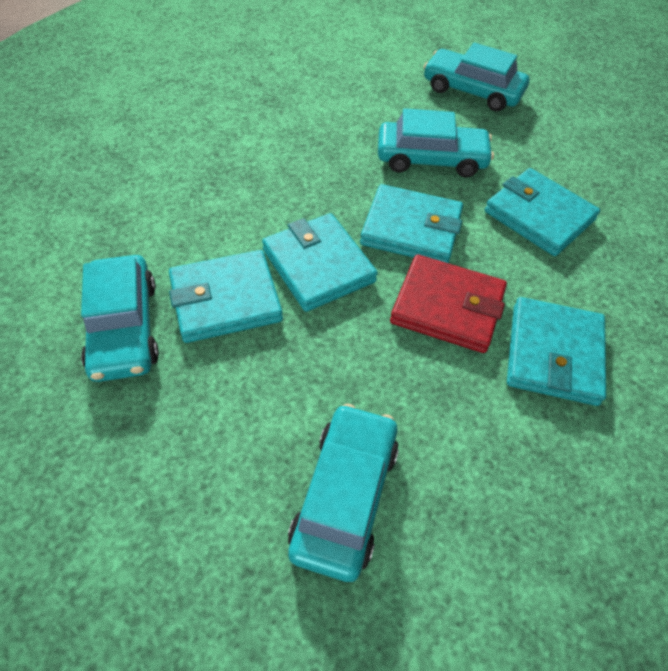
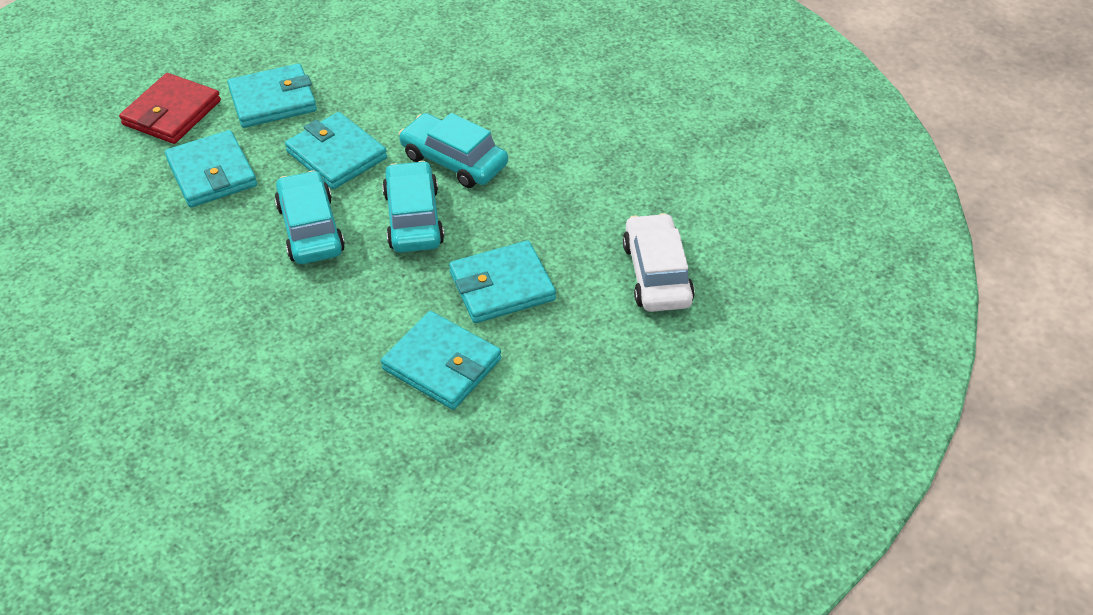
turquoise car: [81,255,159,382] [288,403,399,582] [378,108,494,178] [424,43,529,111] = 4 -> [275,170,345,264] [382,161,444,253] [399,113,508,188] = 3
white car: none = 0 -> [623,213,695,312] = 1

